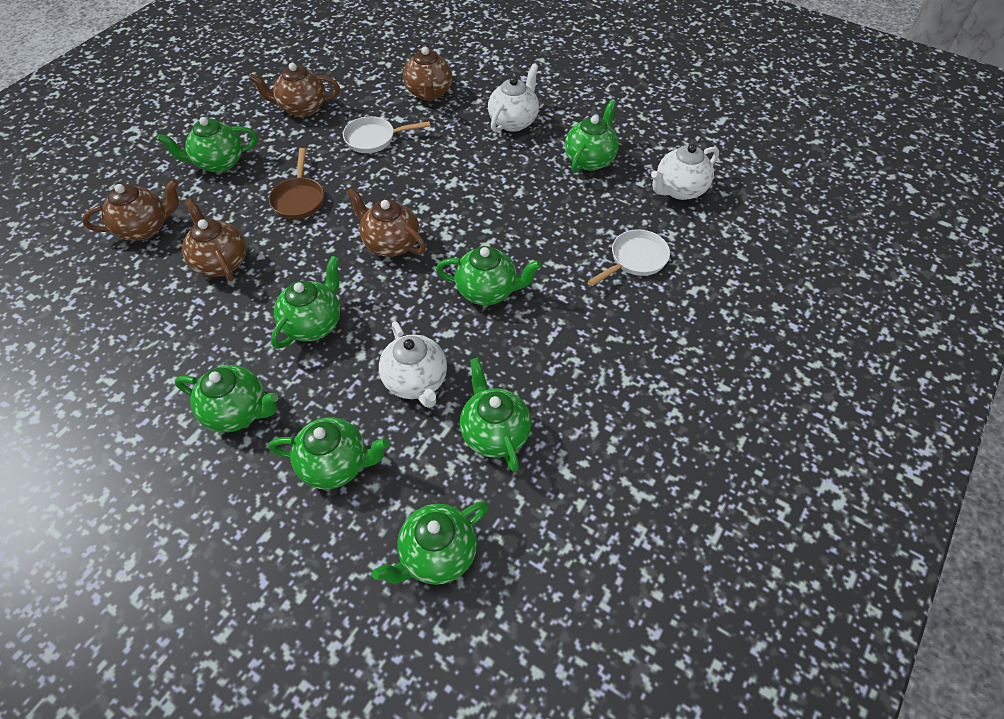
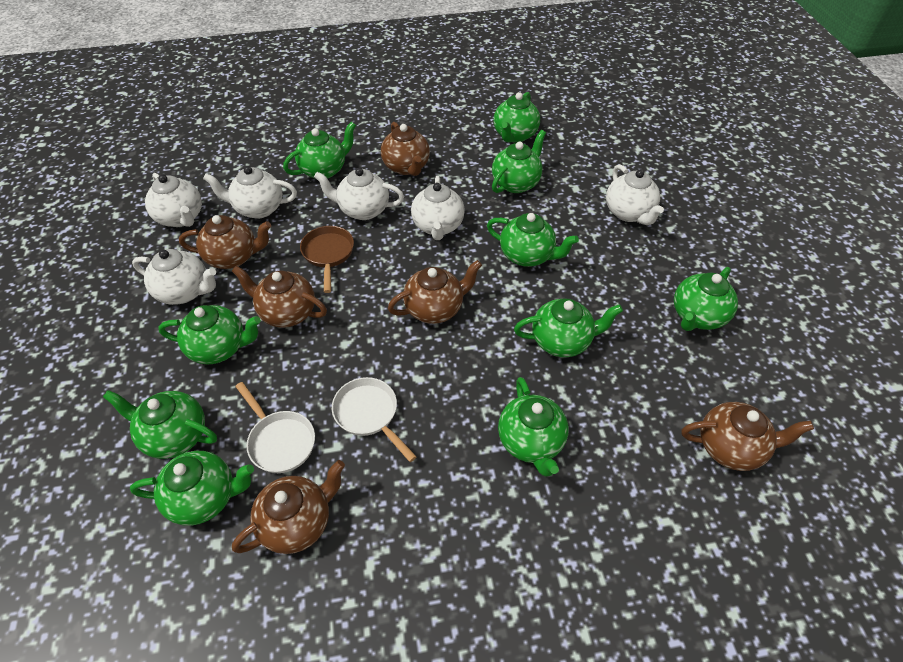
brown teapot: [82,179,179,241] [182,198,246,281] [249,63,340,117] [347,188,426,257] [403,45,452,101] = 5 -> [179,215,271,269] [232,266,327,328] [232,460,345,554] [381,122,430,176] [388,260,482,324] [682,402,814,471] = 6
green teapot: [157,117,257,173] [175,365,278,432] [269,417,389,489] [271,256,340,349] [372,501,489,585] [436,246,542,305] [460,358,531,472] [565,100,619,173] = 8 -> [103,390,217,459] [130,451,254,526] [158,305,261,364] [283,122,356,179] [487,213,579,267] [492,130,546,193] [494,92,540,143] [498,377,569,477] [514,299,623,357] [674,267,738,331] = 10
white teapot: [379,321,447,408] [488,64,539,132] [651,144,719,200] = 3 -> [132,249,216,305] [145,173,202,227] [203,166,297,219] [314,168,404,220] [411,176,465,240] [606,164,664,225] = 6

